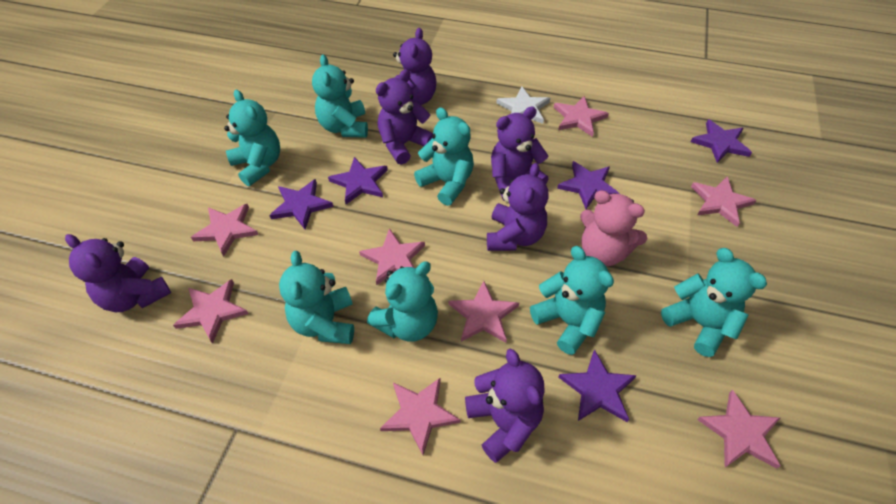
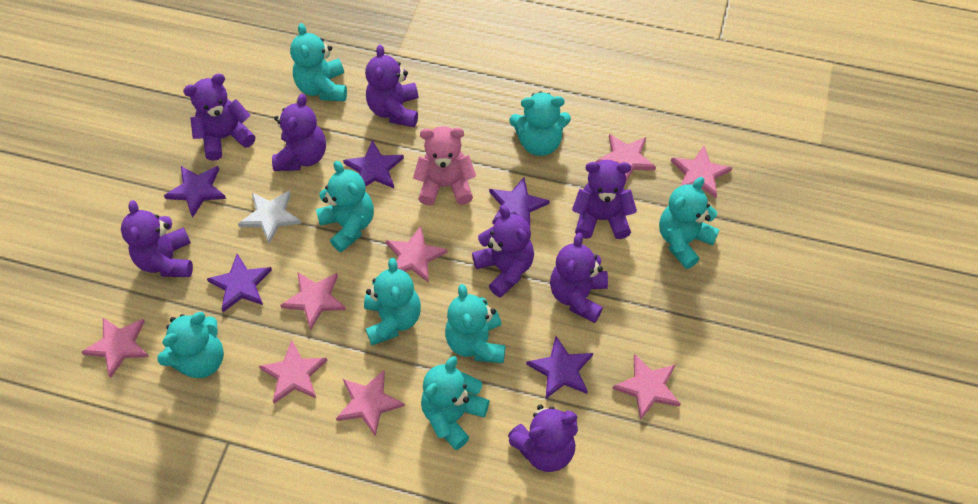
purple teddy bear: [65,234,171,312] [376,70,433,165] [393,28,436,105] [465,348,545,463] [487,163,549,251] [491,107,549,201] = 6 -> [121,200,193,277] [183,74,255,161] [272,94,326,171] [365,45,419,127] [472,205,534,298] [508,405,578,472] [550,233,608,323] [572,160,637,239] = 8
turquoise teddy bear: [224,90,280,186] [279,251,354,344] [312,54,368,138] [367,261,438,342] [414,107,474,206] [530,246,614,355] [661,248,767,357] = 7 -> [157,312,224,378] [290,23,347,101] [316,161,374,253] [364,258,421,345] [421,356,489,450] [445,284,505,363] [509,91,571,156] [659,177,719,269] = 8

